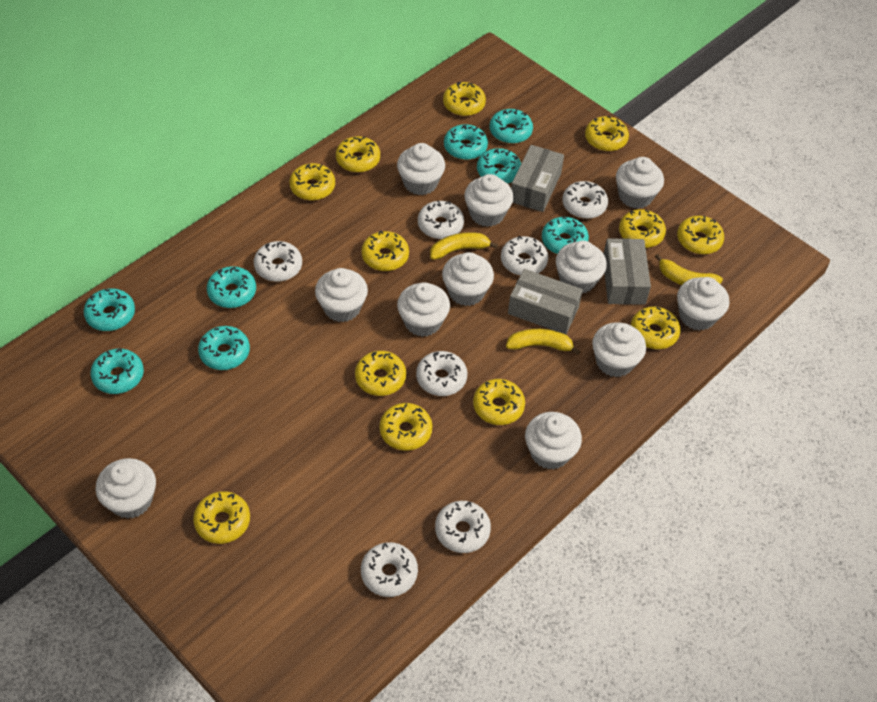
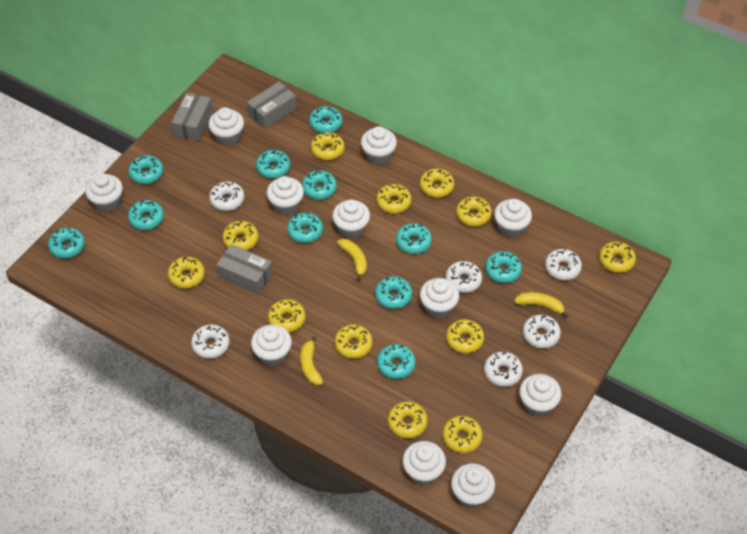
turquoise donut: [84,288,135,331] [90,348,144,394] [198,326,250,370] [207,266,256,308] [444,124,488,160] [477,148,521,184] [490,109,533,144] [542,217,589,254] = 8 -> [48,228,85,258] [128,155,163,184] [128,200,164,230] [256,150,290,178] [287,213,323,243] [302,170,337,200] [309,106,342,133] [375,276,412,309] [377,344,416,379] [396,223,432,254] [485,251,522,283] = 11
white donut: [254,241,302,282] [361,542,418,597] [416,351,467,396] [418,200,464,239] [435,501,491,553] [501,236,548,276] [562,181,608,219] = 7 -> [191,325,230,359] [209,182,244,211] [446,261,482,293] [484,352,523,387] [523,315,561,348] [545,249,582,280] = 6

